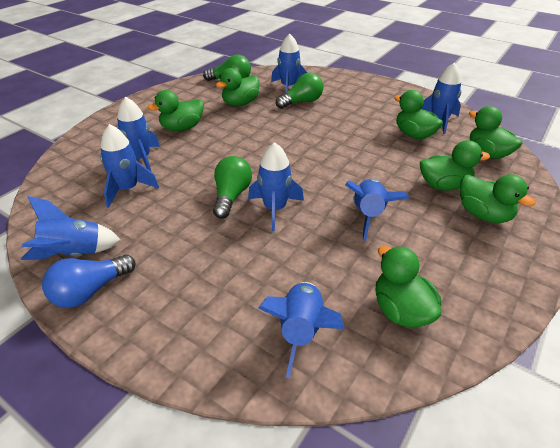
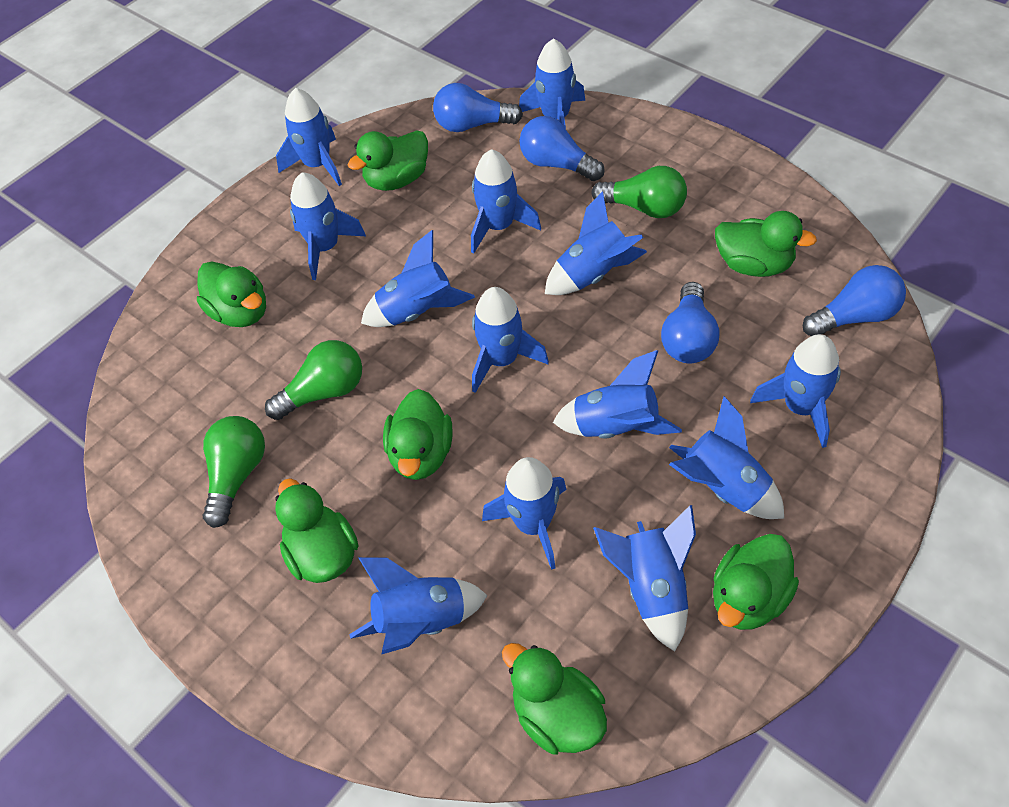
blue light bulb: [42,255,136,308] = 1 -> [433,83,523,132] [520,116,605,181] [661,282,719,363] [803,265,906,336] = 4
blue rocket: [21,196,120,260] [100,124,159,208] [117,97,160,171] [248,142,304,231] [258,282,344,378] [271,33,307,93] [345,179,410,241] [421,63,461,134] = 8 -> [276,88,342,186] [290,172,366,280] [349,557,488,655] [361,230,475,327] [471,149,541,253] [472,287,549,393] [482,457,567,570] [519,38,585,129] [545,191,647,295] [553,350,682,439] [593,505,696,652] [669,396,784,519] [750,334,841,448] = 13

